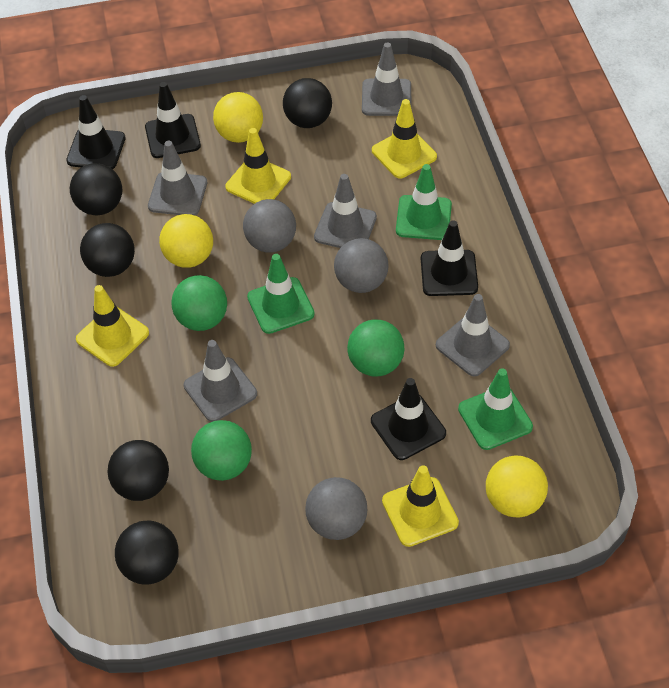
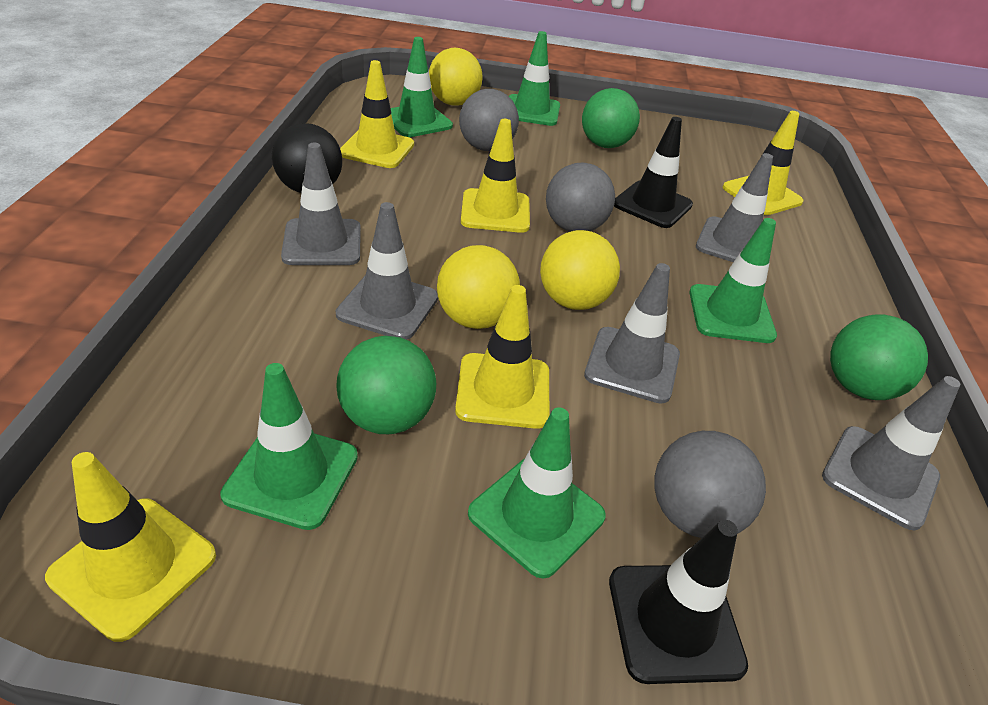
black ball: [70,163,122,216] [80,223,135,277] [107,440,169,501] [115,520,179,585] [283,78,332,128] = 5 -> [272,123,342,193] = 1
black traffic cone: [66,95,126,169] [145,82,201,158] [371,378,446,460] [421,220,478,296] = 4 -> [609,520,748,684] [614,117,693,228] = 2
green traffic cone: [247,254,315,334] [396,164,452,240] [458,368,533,450] = 3 -> [220,363,358,530] [391,37,453,137] [468,407,606,578] [509,31,560,126] [689,218,777,343] = 5
yellow traffic cone: [76,285,149,367] [225,128,291,204] [372,99,437,178] [382,465,459,547] = 4 -> [45,452,216,642] [340,60,414,168] [455,285,549,429] [461,119,530,233] [723,111,804,215] = 5

